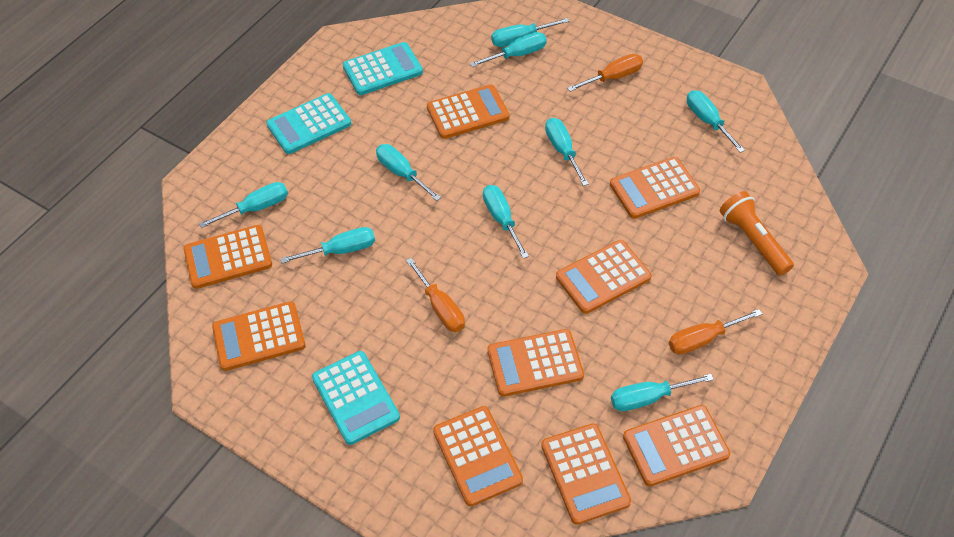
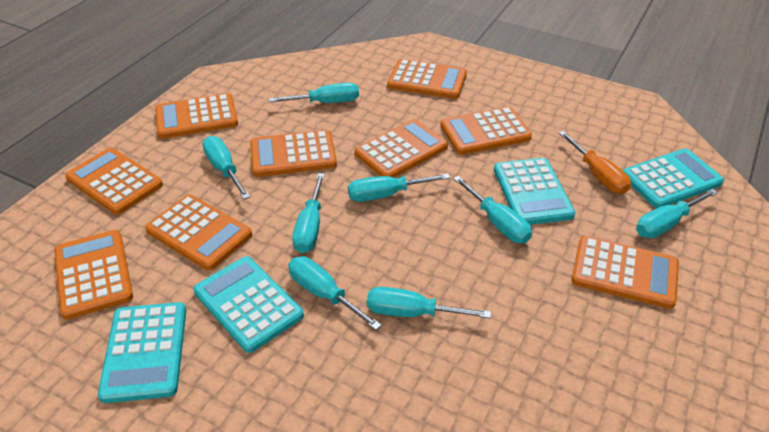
orange flashlight: [720,191,794,275] = 1 -> none = 0
orange screwdriver: [406,258,465,332] [567,54,643,92] [669,309,762,354] = 3 -> [559,131,631,194] = 1
turquoise calculator: [266,93,351,154] [312,351,400,445] [343,42,423,95] = 3 -> [98,302,186,403] [193,256,304,353] [494,158,575,225] [622,148,724,208] = 4
turquoise screwdriver: [199,182,288,228] [280,227,375,263] [376,144,441,201] [470,32,547,67] [483,185,529,259] [491,18,570,47] [545,118,589,186] [611,374,714,411] [687,90,745,153] = 9 -> [202,136,250,199] [269,83,359,103] [288,257,382,330] [292,173,325,253] [348,173,450,202] [367,287,491,319] [453,176,532,243] [636,188,718,238] = 8

